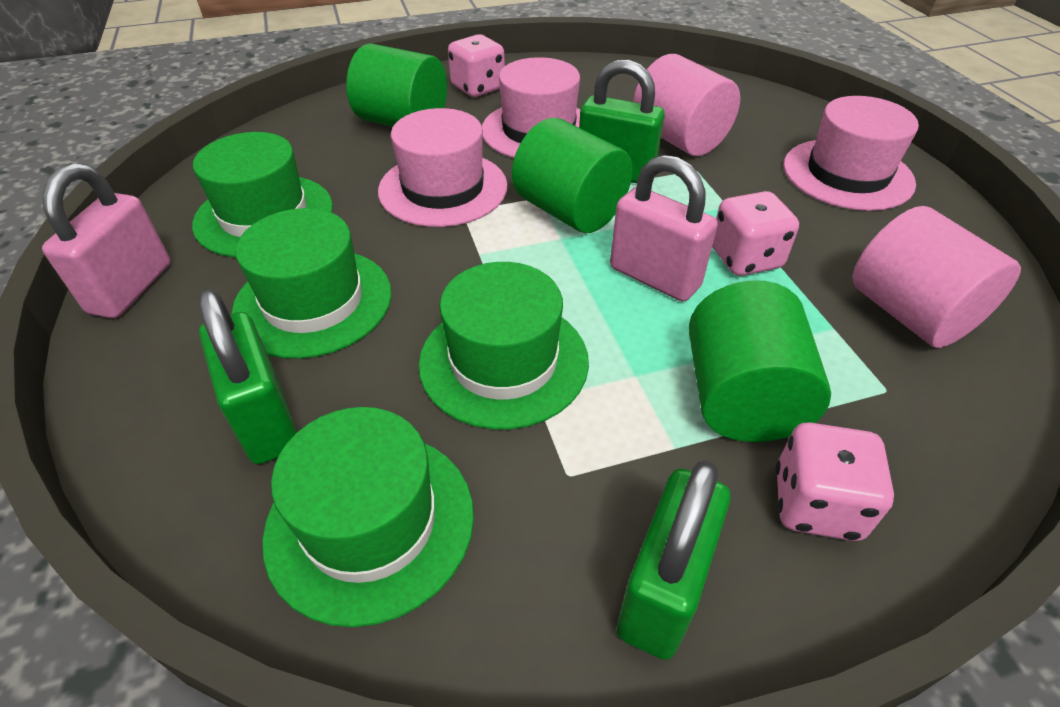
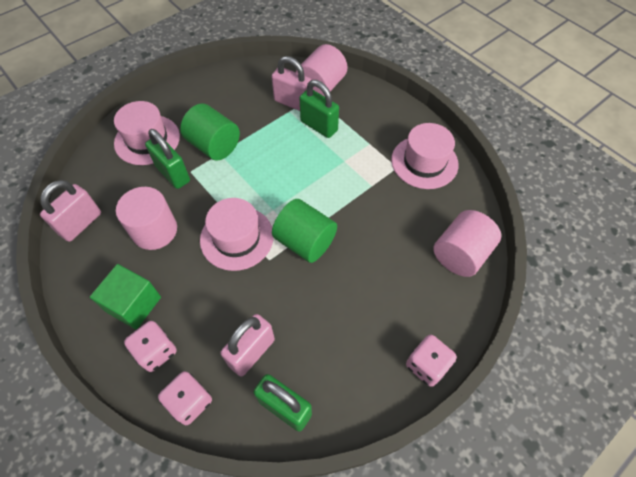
green cube: none = 0 -> [90,264,161,329] = 1
green cylinder: [346,43,447,127] [512,118,633,233] [689,280,831,442] = 3 -> [180,104,240,161] [272,199,337,263] = 2
green hat: [192,132,333,258] [232,208,392,359] [262,407,474,627] [419,262,589,430] = 4 -> none = 0
pink cylinder: [633,54,740,156] [852,206,1021,348] = 2 -> [116,187,177,250] [296,44,347,97] [433,210,501,277] = 3
pink padlock: [42,163,170,318] [610,155,718,302] = 2 -> [40,180,101,242] [220,314,275,376] [272,56,311,111] = 3

